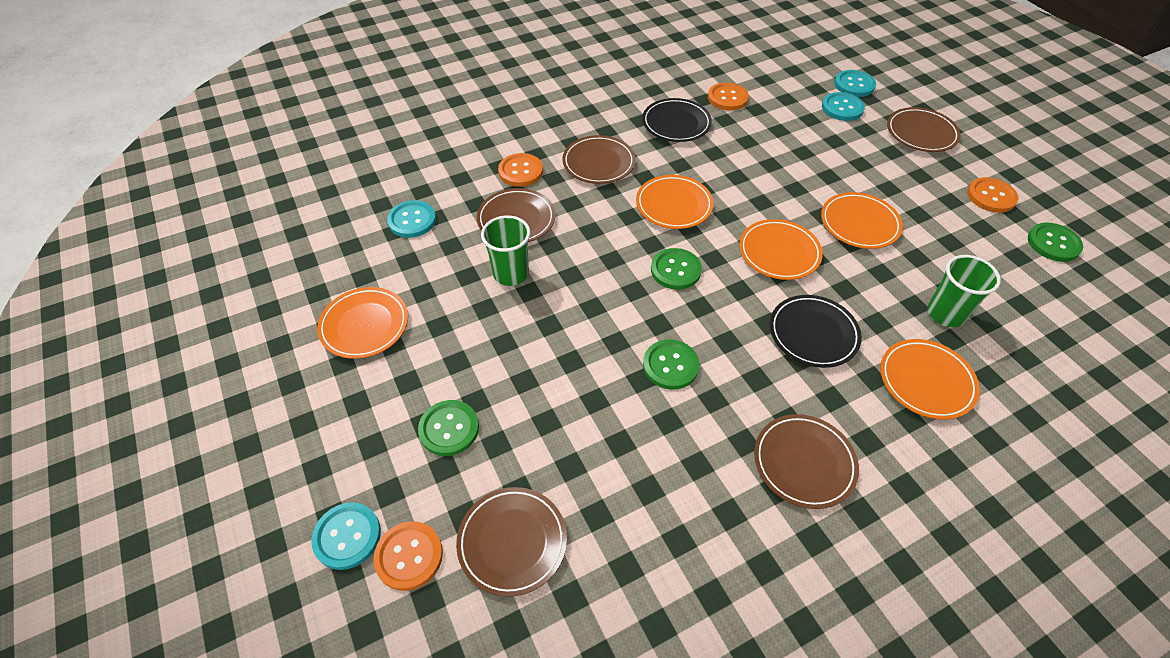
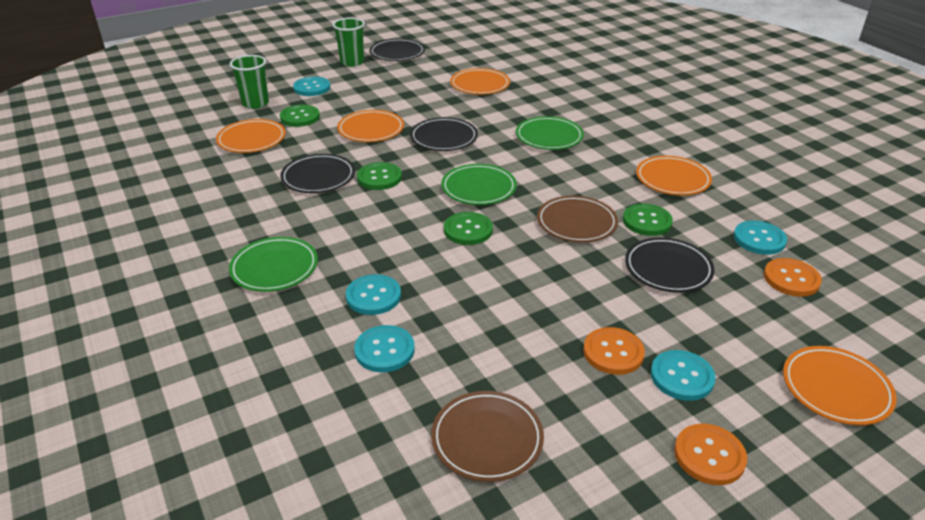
black plate: [642,98,712,142] [770,295,862,368] = 2 -> [280,154,355,193] [370,39,425,61] [410,117,478,151] [625,237,715,292] = 4
brown plate: [456,487,567,597] [477,188,555,242] [563,135,636,184] [754,414,859,509] [887,107,961,152] = 5 -> [431,391,544,482] [537,196,618,243] = 2
green plate: none = 0 -> [229,237,318,292] [441,164,517,205] [516,116,584,150] = 3
orange button: [373,521,443,591] [498,153,543,187] [708,82,749,111] [967,177,1018,213] = 4 -> [583,327,645,375] [674,424,747,485] [764,258,822,297] = 3
turquoise button: [311,502,381,570] [387,200,436,238] [822,92,865,121] [834,70,876,97] = 4 -> [293,77,330,96] [346,274,401,315] [354,325,414,372] [651,350,716,401] [734,221,787,255] = 5

